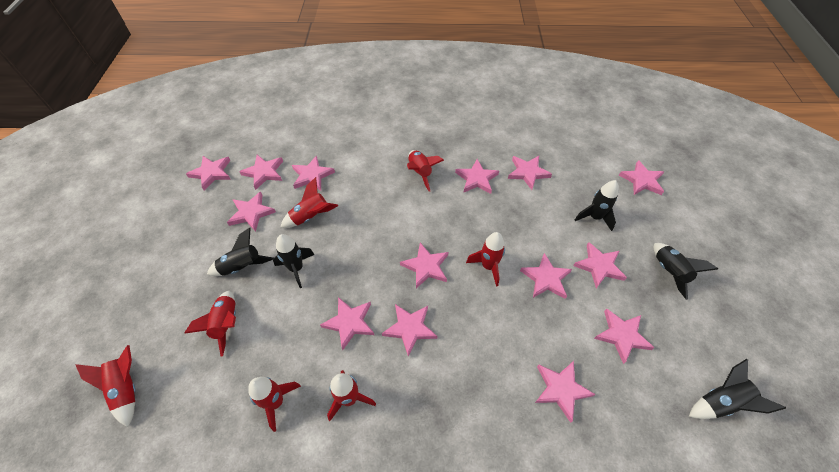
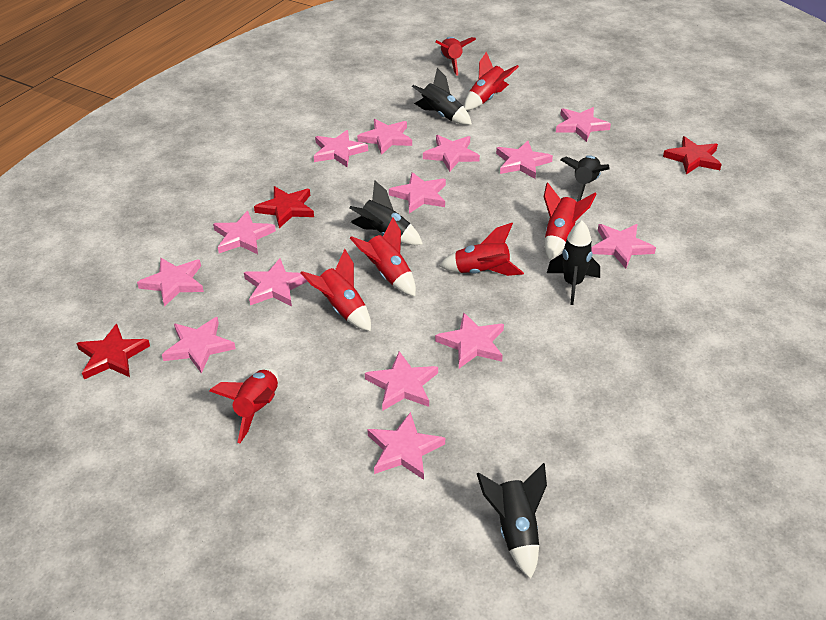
red star: none = 0 -> [76,324,150,379] [254,186,314,228] [663,136,722,174] = 3

